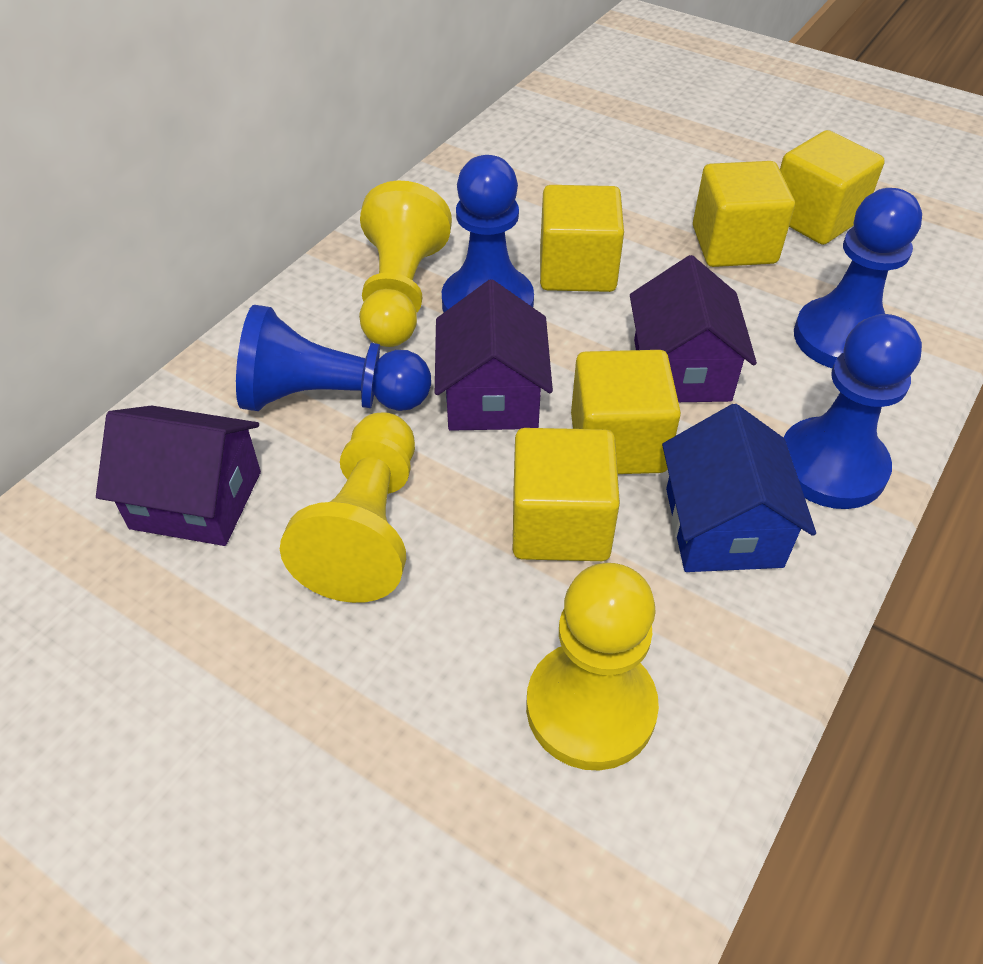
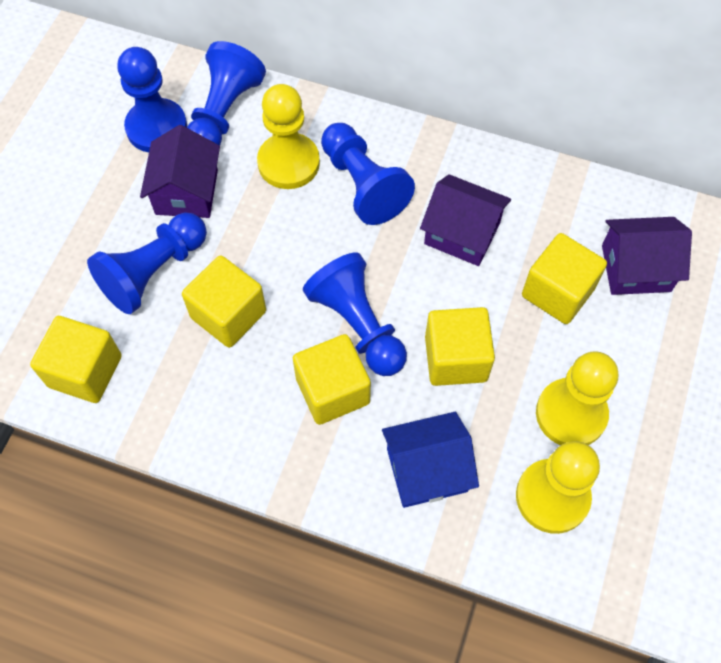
blue pawn: [236,305,431,411] [442,155,534,312] [783,314,922,509] [794,188,922,368] = 4 -> [87,212,207,314] [117,47,187,152] [187,41,266,145] [303,252,407,376] [321,123,415,225] = 5

